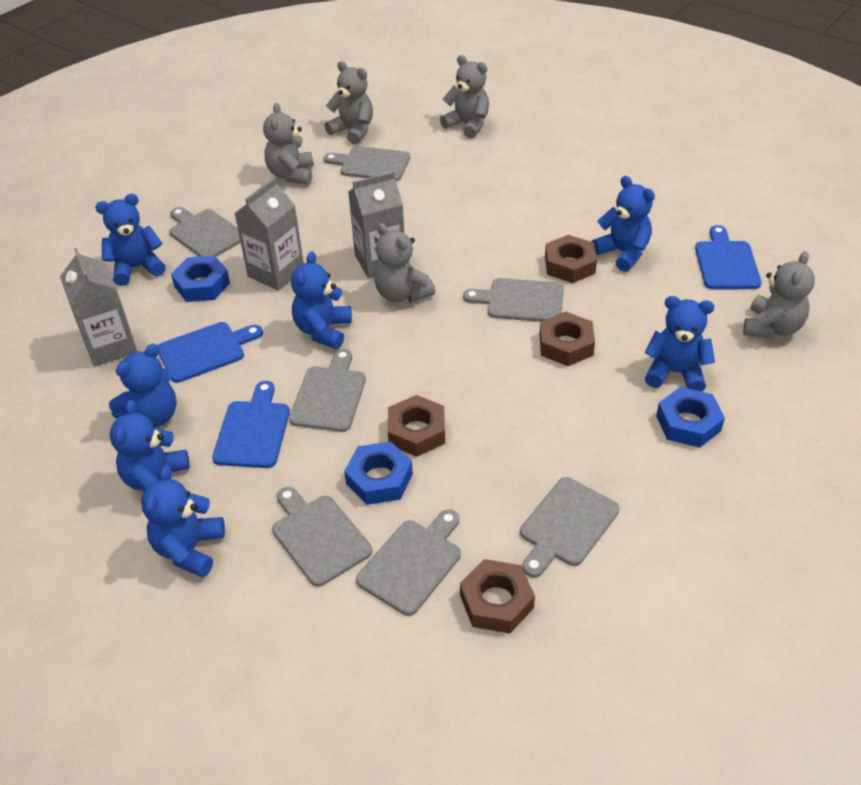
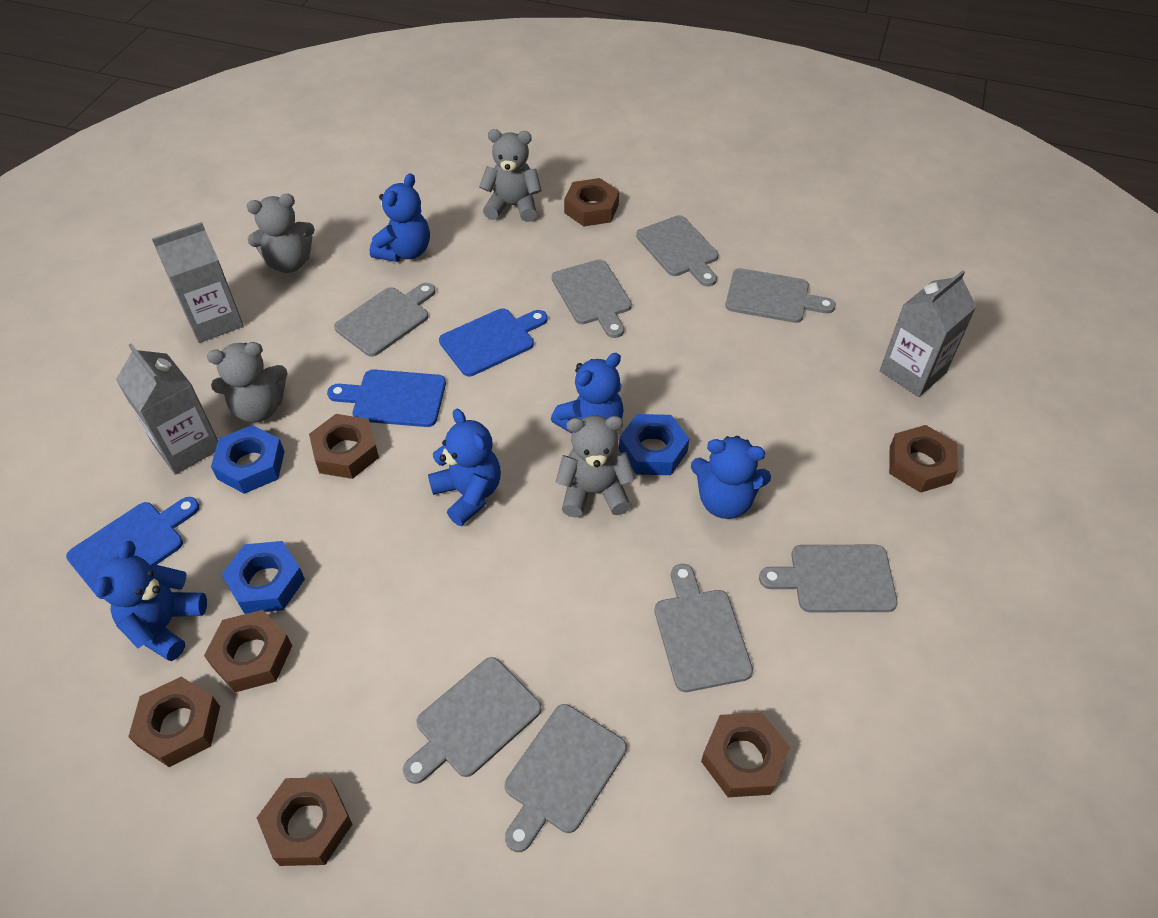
blue teddy bear: [95,194,166,286] [109,344,177,427] [110,400,190,493] [141,465,225,578] [291,251,352,349] [592,176,655,272] [644,296,715,392] = 7 -> [95,541,207,661] [370,173,430,262] [428,409,501,526] [551,353,624,433] [691,436,771,519] = 5
brown nut: [388,395,445,457] [460,559,535,633] [539,311,595,366] [545,235,597,283] = 4 -> [128,677,220,767] [204,610,292,692] [257,777,352,866] [309,414,379,479] [564,178,619,227] [701,712,790,797] [889,425,958,493] = 7
grey cutting board: [169,207,241,257] [272,487,372,587] [289,349,366,432] [323,146,410,181] [356,509,461,616] [463,278,564,322] [520,477,620,577] = 7 -> [334,283,436,357] [403,657,542,784] [505,704,627,852] [552,259,632,338] [636,215,718,286] [654,564,753,692] [725,268,836,323] [759,545,898,612] = 8
grey teddy bear: [263,103,314,185] [324,61,373,144] [374,223,435,303] [440,55,489,139] [743,251,815,339] = 5 -> [207,342,288,423] [247,194,315,273] [479,129,542,222] [556,415,636,518] = 4

